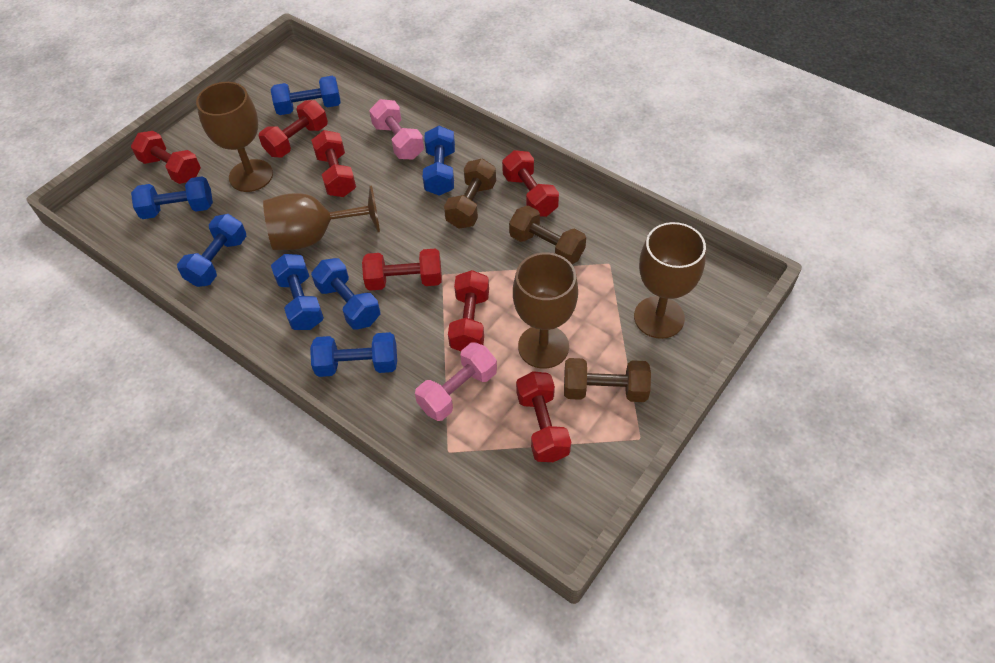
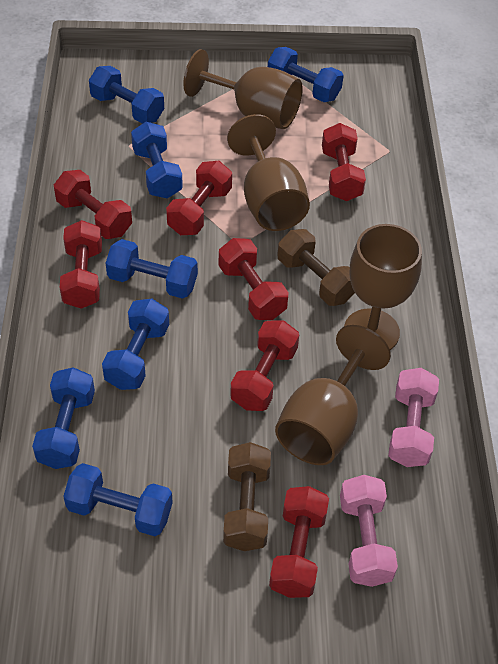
brown dumbbell: [444,158,496,229] [509,205,586,264] [564,358,651,402] = 3 -> [223,442,271,551] [277,229,355,306] = 2

